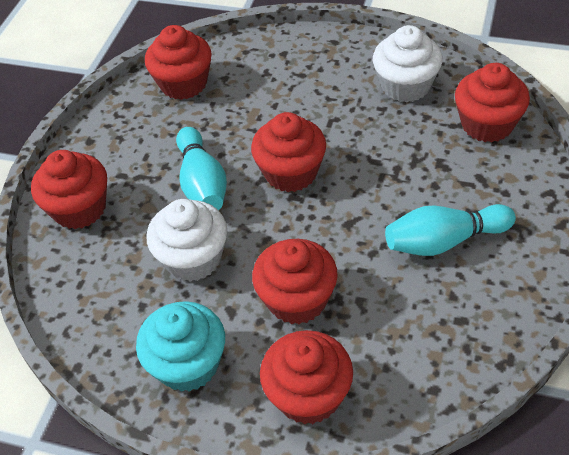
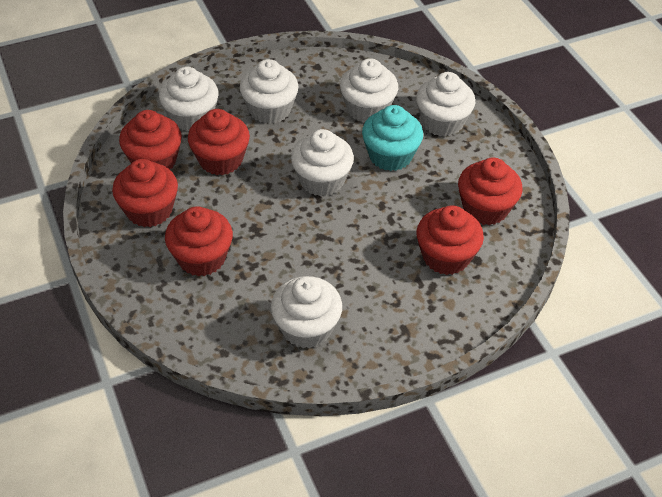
turquoise bowling pin: [176,127,227,210] [385,204,516,256] = 2 -> none = 0
white cupcake: [146,199,227,282] [373,25,443,103] = 2 -> [159,67,219,132] [240,59,299,124] [271,276,342,348] [291,129,354,196] [340,58,398,122] [416,72,475,137] = 6

